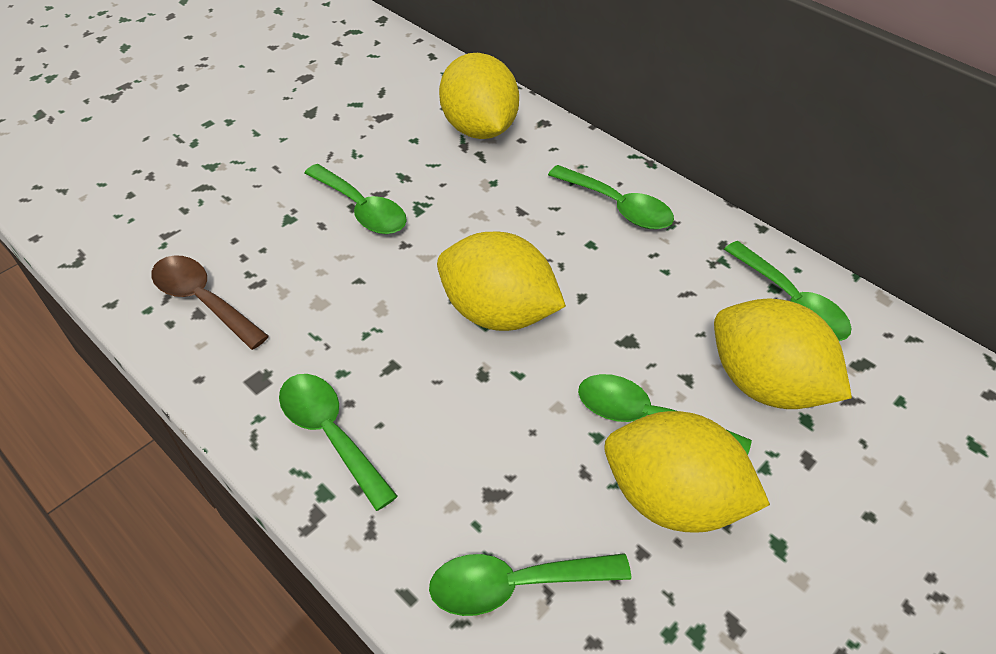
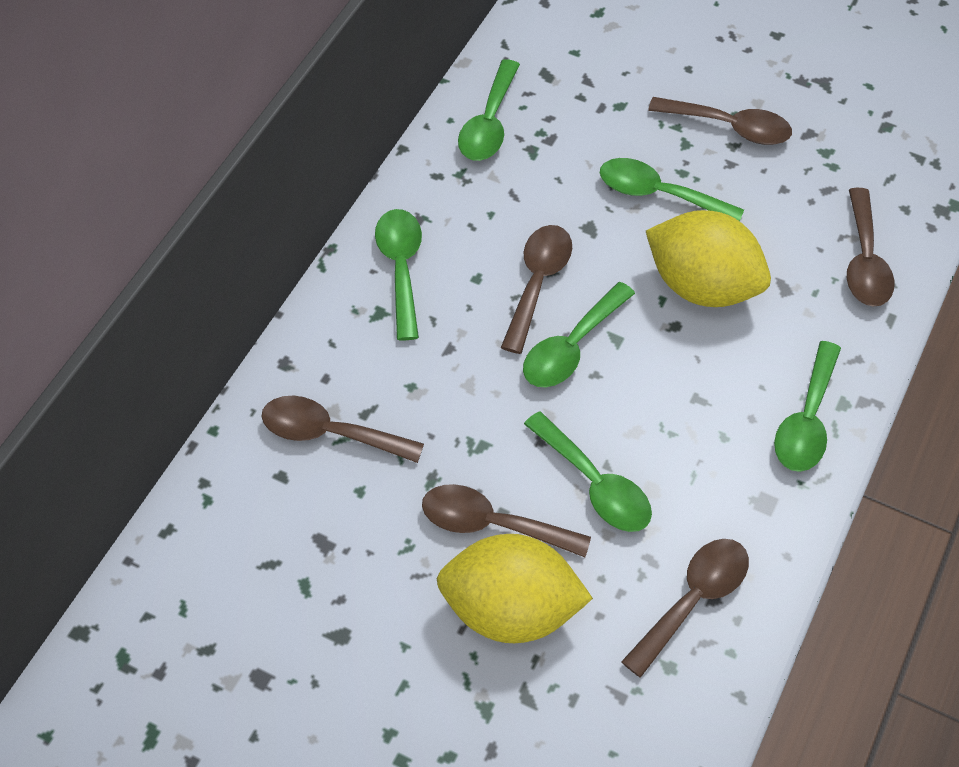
brown spoon: [151,255,269,350] = 1 -> [261,396,424,463] [422,484,591,557] [501,225,572,354] [621,539,749,678] [648,97,792,145] [847,188,895,307] = 6
yellow lemon: [437,232,566,331] [439,53,519,139] [604,411,770,533] [714,298,852,409] = 4 -> [437,534,593,643] [646,210,771,307] = 2

